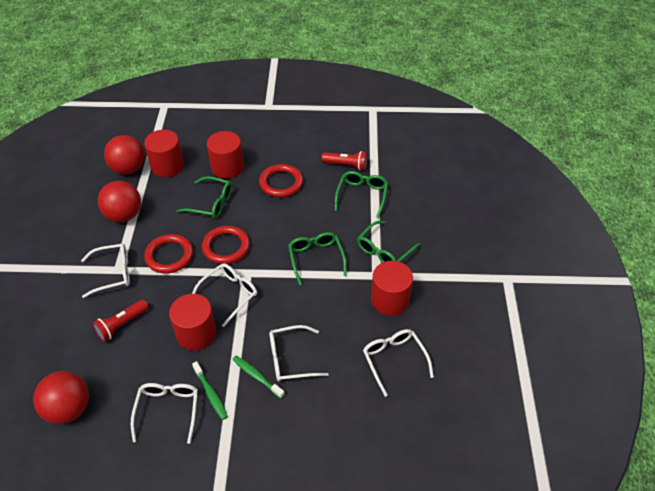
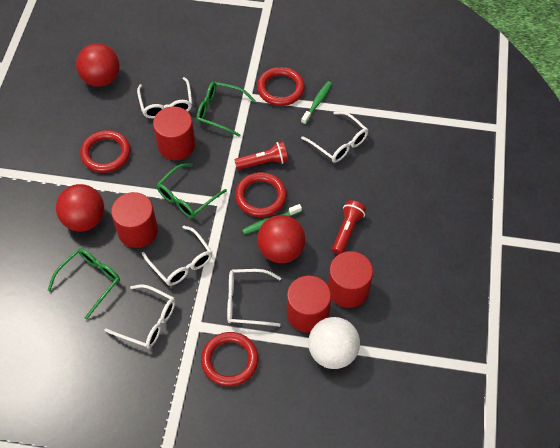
green glasses: [177,176,232,219] [288,232,347,286] [335,171,388,218] [357,221,421,263] = 4 -> [47,248,120,320] [156,163,227,218] [196,82,256,137] = 3
red ring: [144,234,193,274] [202,226,250,264] [259,164,303,198] = 3 -> [80,130,131,173] [201,332,259,387] [235,172,287,217] [257,67,305,106] = 4
white ball: none = 0 -> [308,317,360,369] = 1

